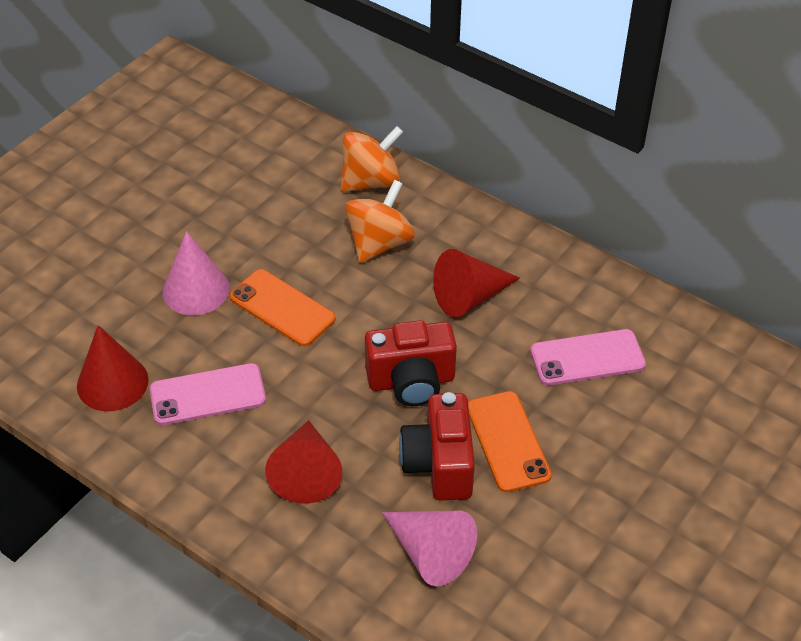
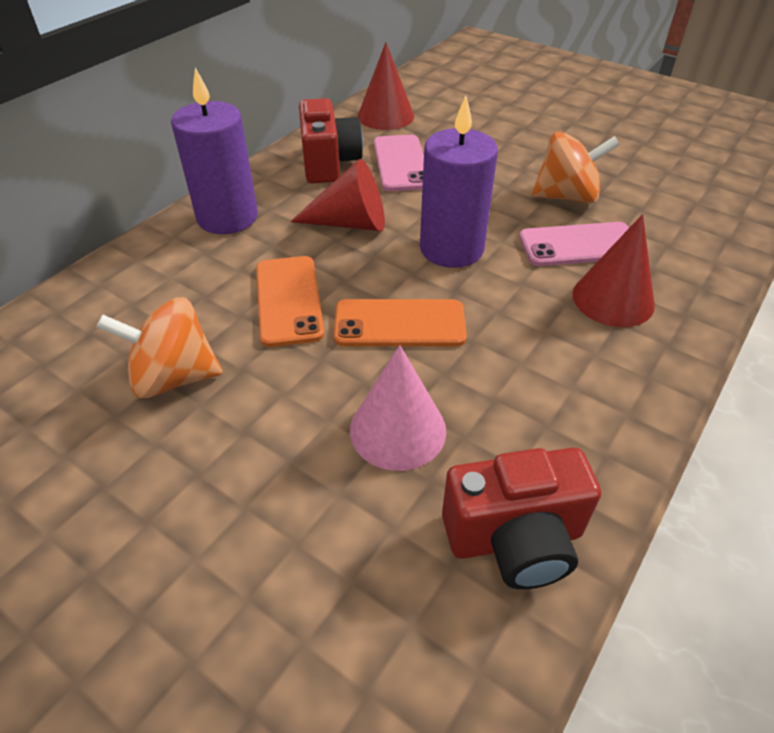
pink cone: [163,231,230,315] [382,511,477,586] = 2 -> [350,345,446,471] = 1
purple candle: none = 0 -> [171,68,258,234] [420,96,498,268] = 2

